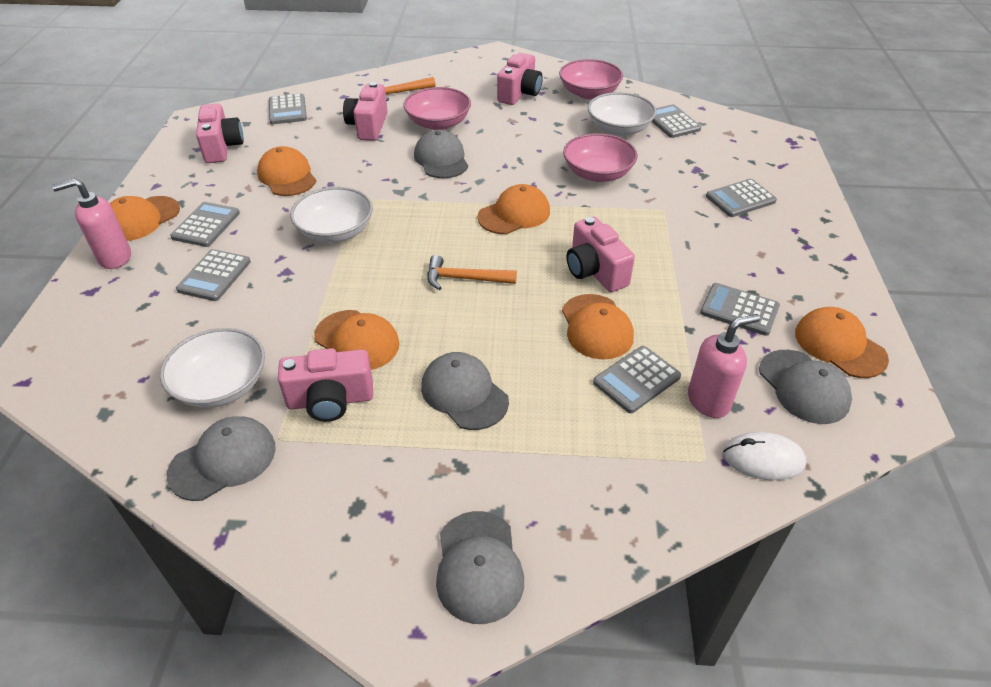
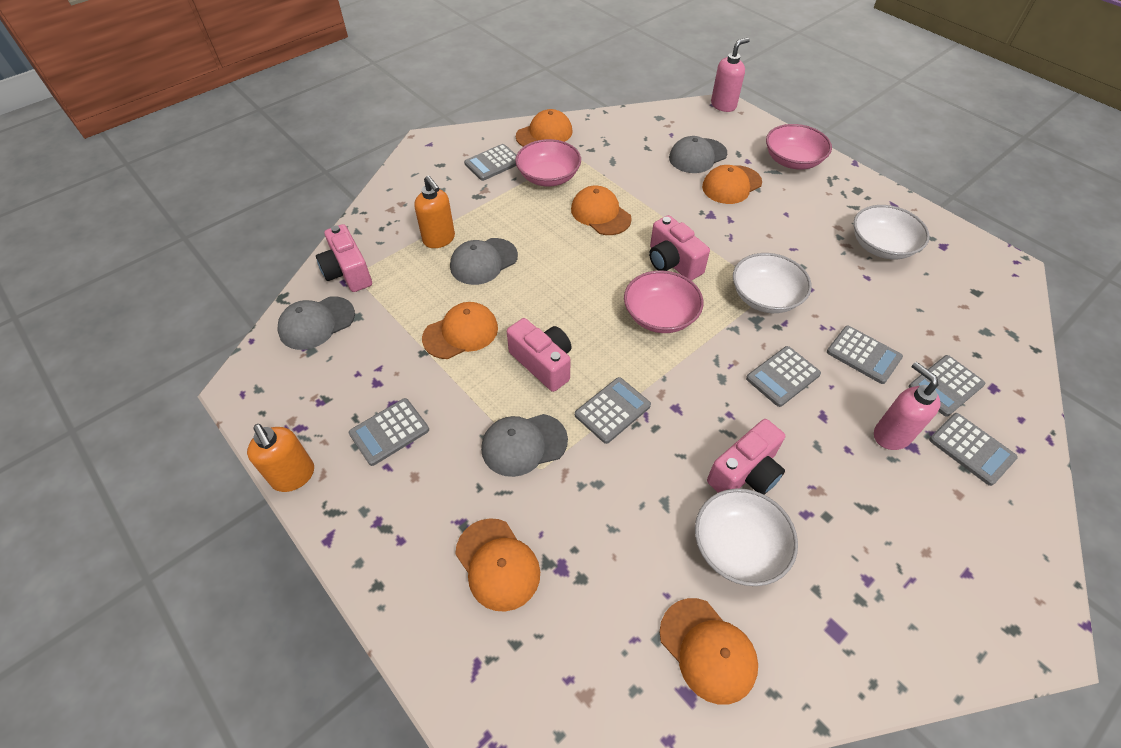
grey cap: [167,416,276,501] [414,130,468,178] [421,352,509,430] [436,511,524,624] [759,350,852,424] = 5 -> [278,296,355,350] [450,238,518,285] [481,414,568,477] [669,136,727,173] = 4
orange hammer: [369,77,435,101] [427,255,517,290] = 2 -> none = 0
orange soap dispenser: none = 0 -> [247,424,314,492] [414,176,455,248] = 2
pink camera: [196,103,244,163] [278,348,373,422] [343,82,388,141] [497,53,543,105] [567,217,635,292] = 5 -> [316,224,372,292] [507,318,572,392] [649,215,710,281] [707,419,785,494] = 4
white mouse: [723,432,806,480] = 1 -> none = 0

